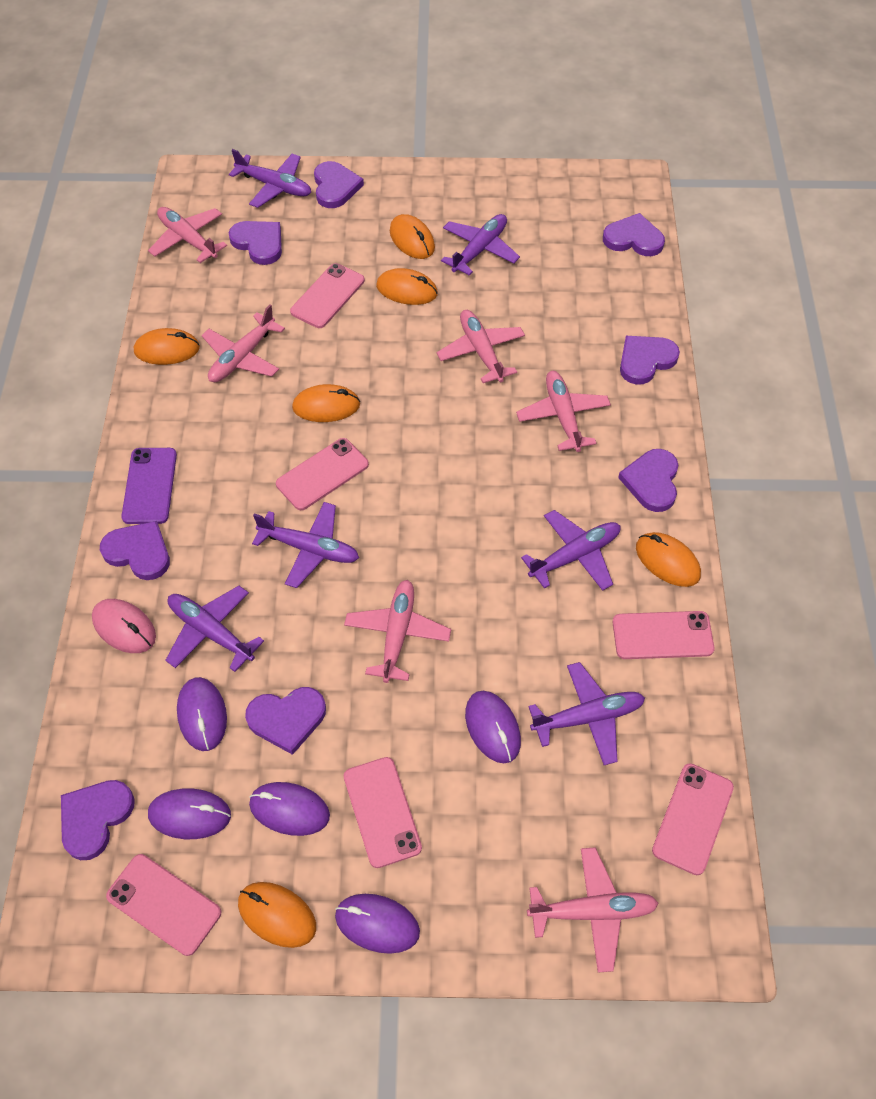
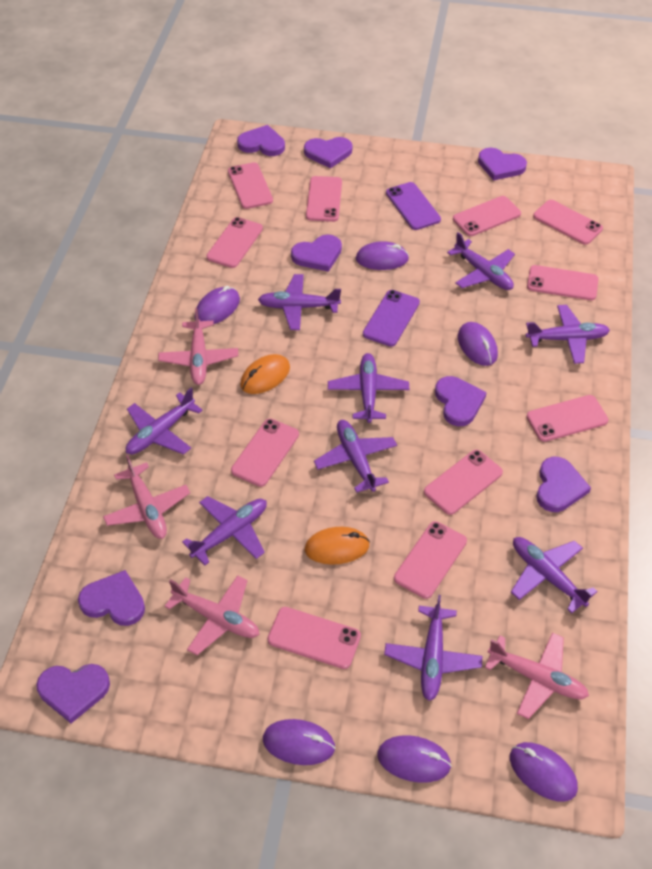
orange mouse: [134,328,200,365] [238,882,316,948] [292,384,360,422] [376,268,438,305] [390,214,435,259] [636,532,701,587] = 6 -> [240,354,290,394] [305,527,370,565] = 2
pink mouse: [92,599,156,653] = 1 -> none = 0
pink phone: [106,854,221,956] [276,438,369,510] [290,263,365,328] [344,757,422,868] [612,611,715,659] [652,763,734,875] = 6 -> [206,217,263,268] [228,162,273,209] [231,418,299,487] [267,607,361,669] [306,176,342,222] [394,521,467,599] [424,450,503,515] [453,196,521,236] [527,265,598,300] [527,395,608,442] [533,200,603,245] = 11
pink plane: [148,207,227,263] [202,304,285,382] [344,580,451,683] [437,310,525,383] [516,371,611,452] [527,847,659,973] = 6 -> [103,455,190,539] [158,308,238,385] [165,575,259,655] [485,632,589,719] = 4
purple mouse: [148,788,231,839] [177,677,227,751] [249,782,330,836] [335,894,420,954] [465,691,521,763] = 5 -> [195,286,240,324] [263,719,335,765] [356,241,409,270] [377,735,452,783] [458,322,498,366] [510,742,578,802] = 6
purple phone: [121,448,177,524] = 1 -> [363,290,420,347] [386,182,441,230] = 2
purple plane: [165,586,264,672] [229,149,311,208] [252,502,359,588] [441,214,520,276] [521,510,621,591] [528,662,645,765] = 6 -> [126,388,203,455] [182,496,267,565] [258,274,341,330] [314,420,397,493] [328,353,409,423] [384,595,482,701] [447,232,515,290] [511,537,598,613] [526,305,610,364] = 9

